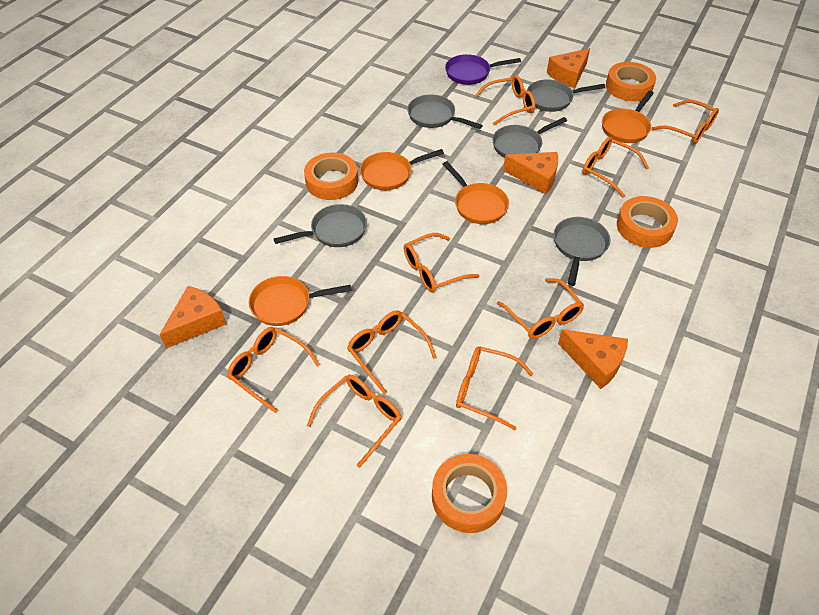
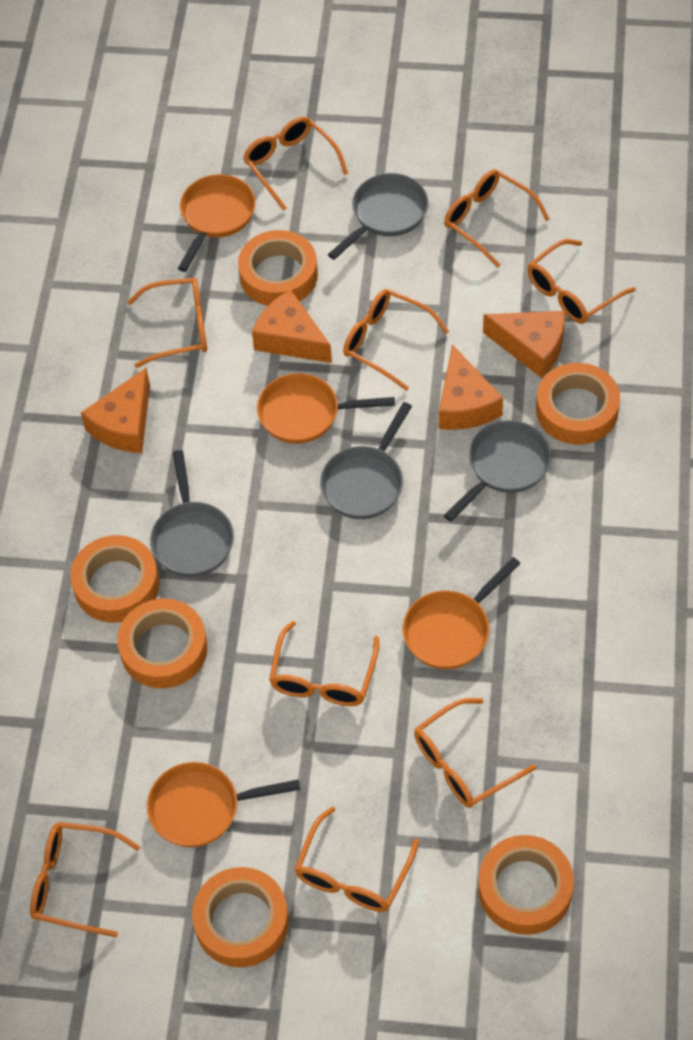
grey pan: [274,204,367,247] [407,94,483,129] [492,117,567,158] [527,79,606,112] [554,217,610,286] = 5 -> [150,450,234,577] [320,402,412,519] [328,173,429,260] [444,420,552,522] = 4
orange tape: [304,153,358,200] [432,454,507,533] [606,62,656,101] [617,196,678,248] = 4 -> [70,535,159,623] [117,599,208,688] [192,867,289,968] [238,230,318,306] [478,835,574,935] [536,363,620,445] = 6
purple pan: [445,54,521,85] = 1 -> none = 0

